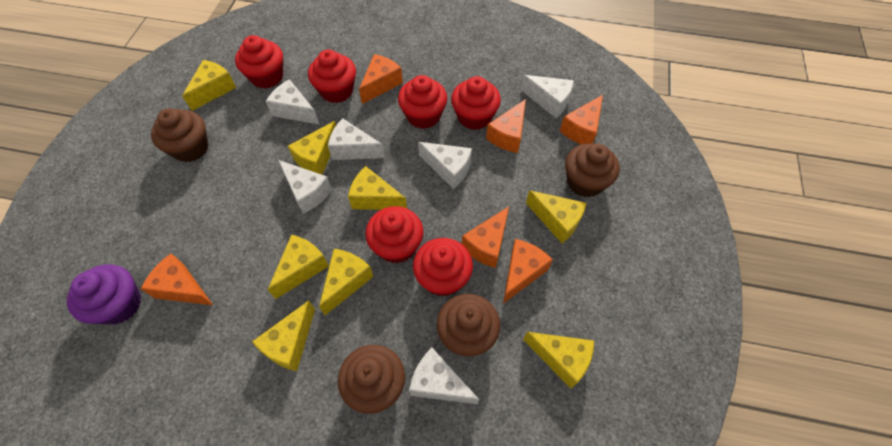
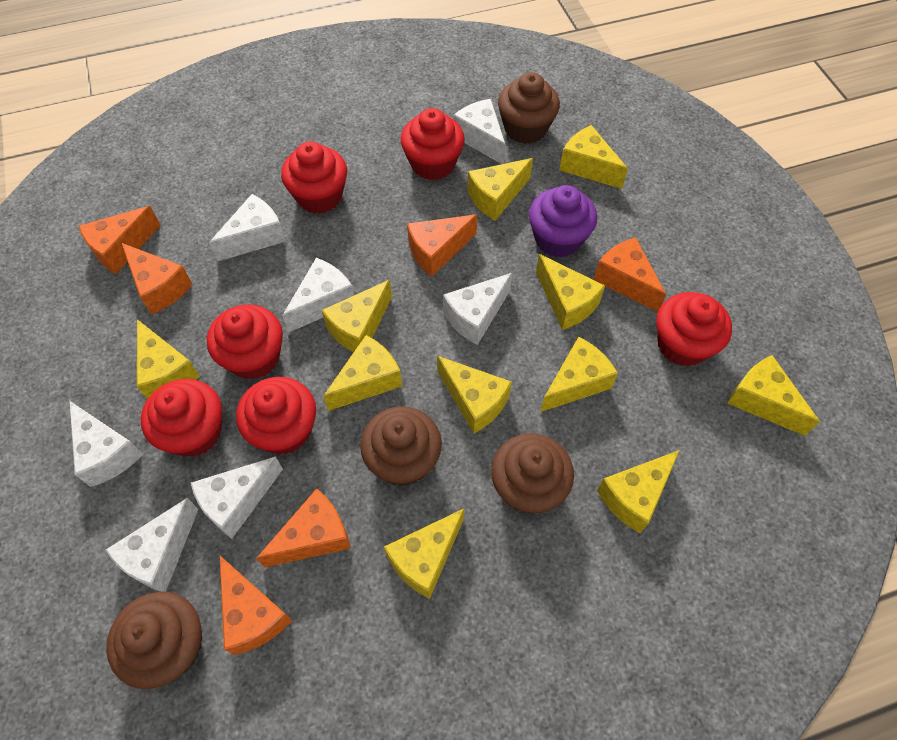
white cheese: [266,79,320,125] [278,160,332,214] [328,119,385,160] [409,348,479,404] [418,142,472,189] [521,75,574,118] = 6 -> [70,401,143,487] [106,498,199,592] [191,456,283,539] [209,194,286,261] [282,258,354,332] [443,272,513,345] [453,99,506,164] = 7
yellow cheese: [182,60,236,111] [252,300,315,371] [268,235,329,299] [288,121,336,175] [319,249,373,315] [348,166,407,210] [523,332,594,389] [526,190,587,243] = 8 -> [137,319,200,399] [322,280,392,352] [323,335,402,411] [384,508,465,599] [437,356,512,433] [467,158,533,221] [536,254,605,330] [540,337,618,412] [559,125,628,189] [597,450,680,533] [727,355,820,436] = 11

